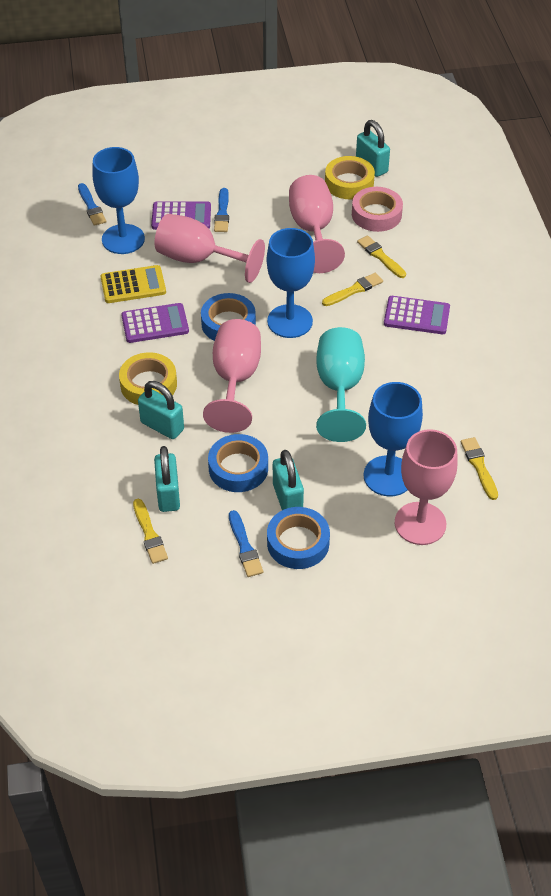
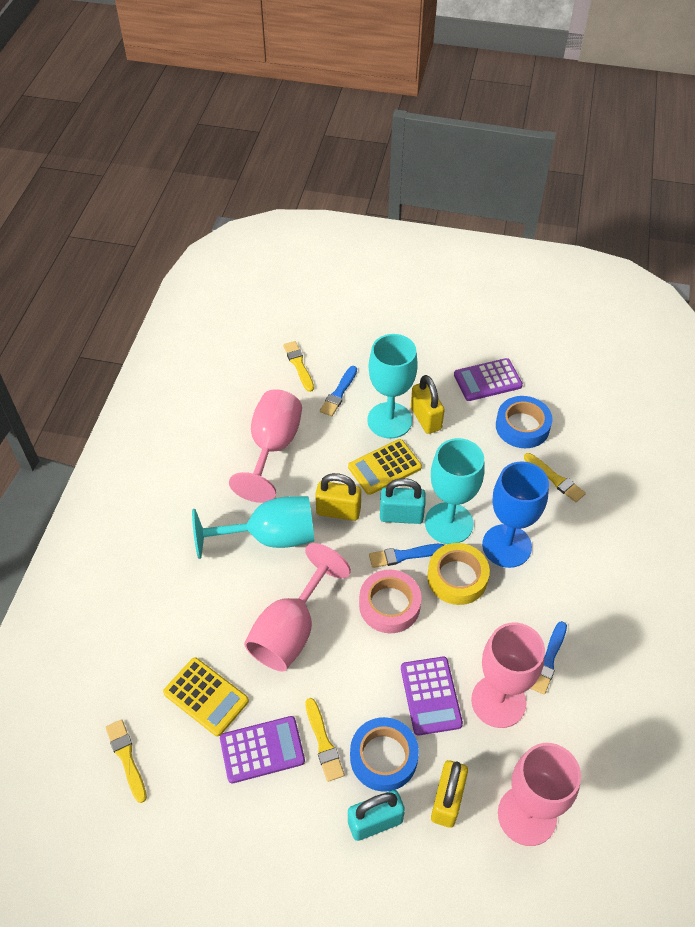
blue goblet: [92,147,145,254] [267,228,315,338] [364,382,423,496] = 3 -> [482,461,549,568] = 1
blue tape: [201,293,256,341] [208,434,268,492] [267,507,330,569] = 3 -> [350,717,419,792] [496,396,552,448] = 2
turquoise goblet: [316,327,366,442] = 1 -> [192,496,314,559] [367,334,418,439] [425,438,485,544] = 3
turquoise padlock: [138,381,184,439] [154,446,180,512] [273,450,304,510] [356,120,390,177] = 4 -> [348,790,405,841] [380,478,426,524] = 2
yellow calculator: [101,265,166,303] = 1 -> [163,657,249,736] [348,439,422,495] = 2
yellow padlock: none = 0 -> [315,473,361,521] [411,375,445,434] [431,760,468,828] = 3
yellow tape: [119,352,177,405] [325,156,375,199] = 2 -> [427,543,490,605] = 1

